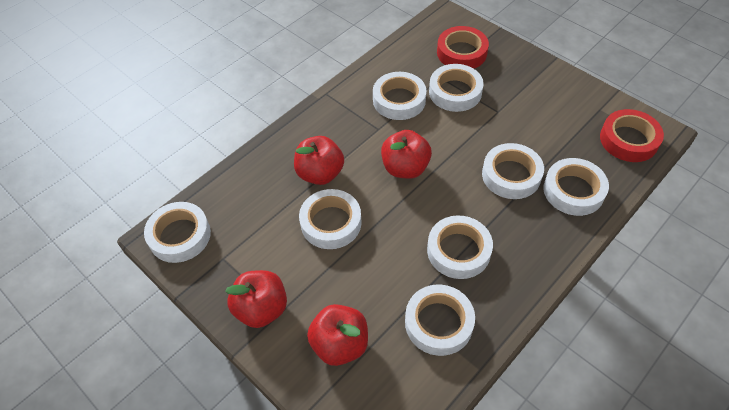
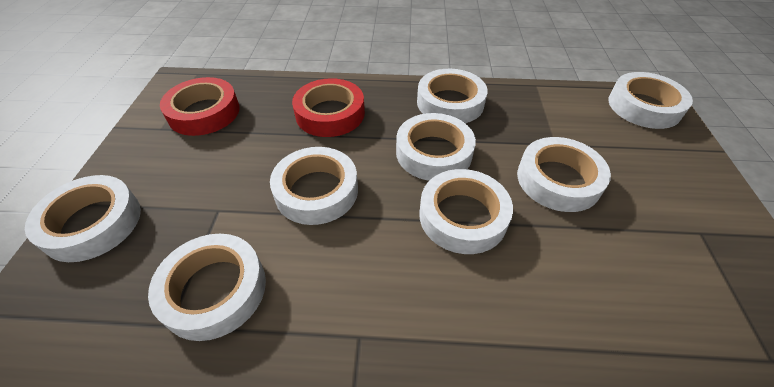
red apple: [225,270,287,328] [294,136,344,185] [307,304,368,366] [381,130,432,179] = 4 -> none = 0

